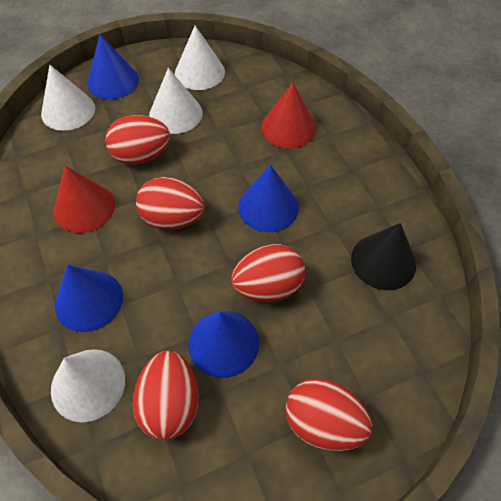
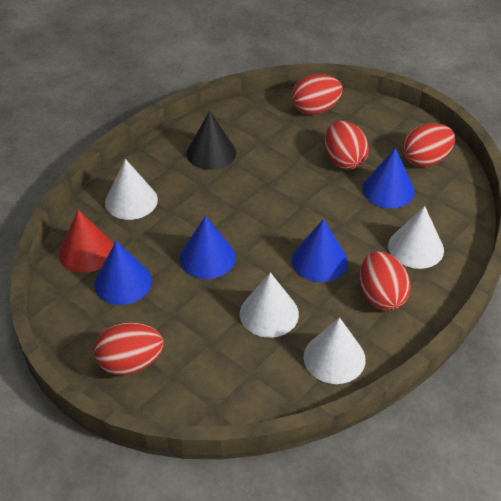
red cone: [54,166,115,233] [262,82,316,149] = 2 -> [59,210,114,273] = 1

